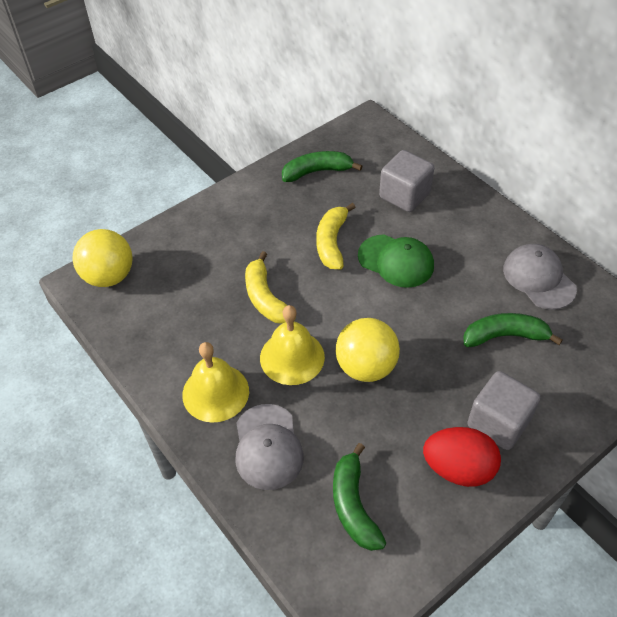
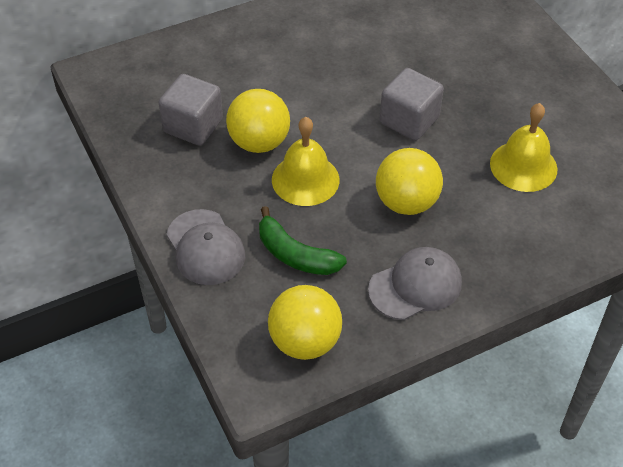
green banana: [282,151,363,182] [333,443,386,551] [463,313,563,347] = 3 -> [259,206,347,275] = 1
green cap: [358,234,434,288] = 1 -> none = 0
red egg: [423,427,501,487] = 1 -> none = 0
yellow ball: [72,229,133,287] [336,318,400,382] = 2 -> [226,89,290,153] [268,285,342,360] [376,148,443,215] = 3
yellow banana: [245,251,287,324] [316,203,355,269] = 2 -> none = 0

